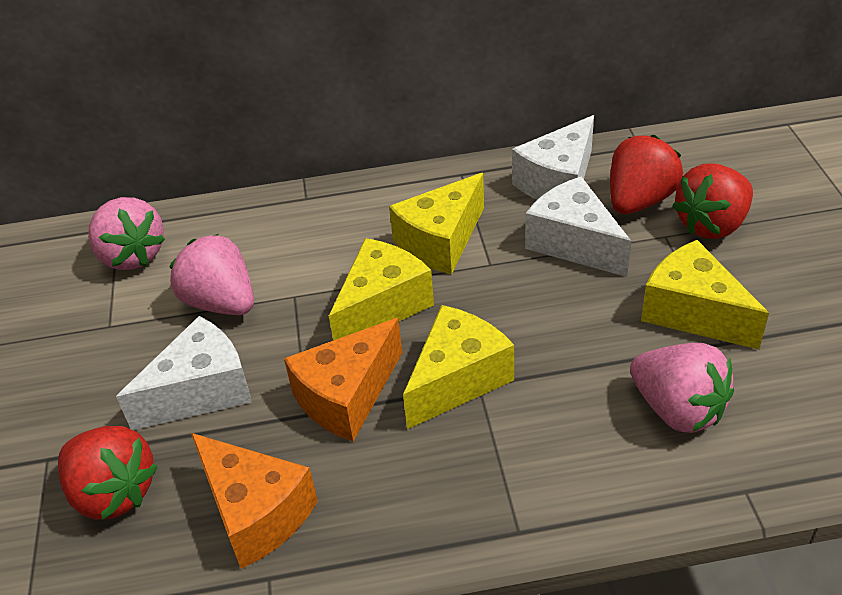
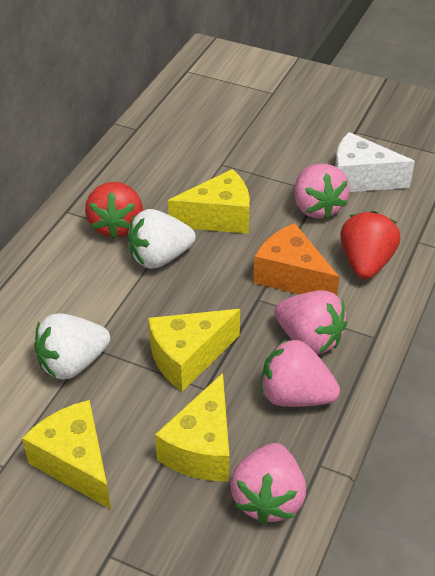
orange cheese: [191,433,318,569] [284,318,402,442] = 2 -> [253,223,339,295] = 1
pink strawberry: [88,197,165,270] [170,234,254,315] [630,343,734,433] = 3 -> [230,443,306,524] [261,338,340,407] [275,290,347,354] [294,164,350,220] = 4
red strawberry: [58,426,158,520] [610,135,683,214] [673,164,753,239] = 3 -> [85,182,143,239] [340,211,400,279] = 2
white cheese: [116,316,252,430] [512,115,594,200] [525,176,631,277] = 3 -> [335,132,415,192] = 1
white strawberry: none = 0 -> [34,313,110,379] [128,209,196,269] = 2

